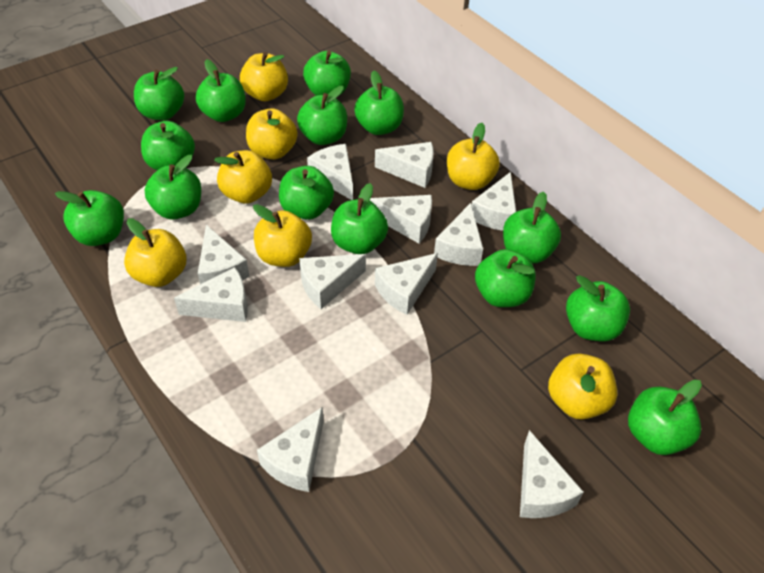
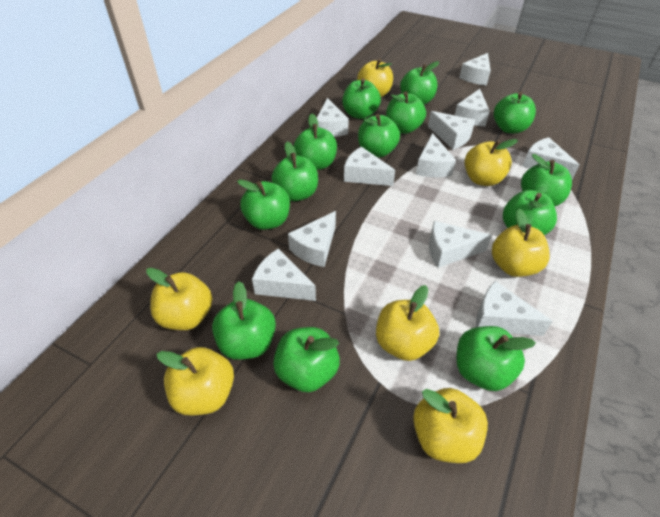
green apple: [55,190,124,246] [134,67,184,120] [141,121,195,170] [145,155,201,220] [196,59,246,122] [279,166,334,220] [297,86,347,145] [303,51,351,96] [331,183,388,254] [354,71,404,135] [475,249,536,307] [503,192,561,263] [566,275,630,341] [628,379,702,455] = 14 -> [212,281,276,360] [237,180,290,230] [272,142,318,201] [273,327,340,392] [294,113,337,170] [342,78,381,119] [358,114,400,157] [386,91,426,134] [400,61,439,105] [457,326,536,391] [494,92,536,134] [503,190,557,235] [521,154,572,206] = 13

